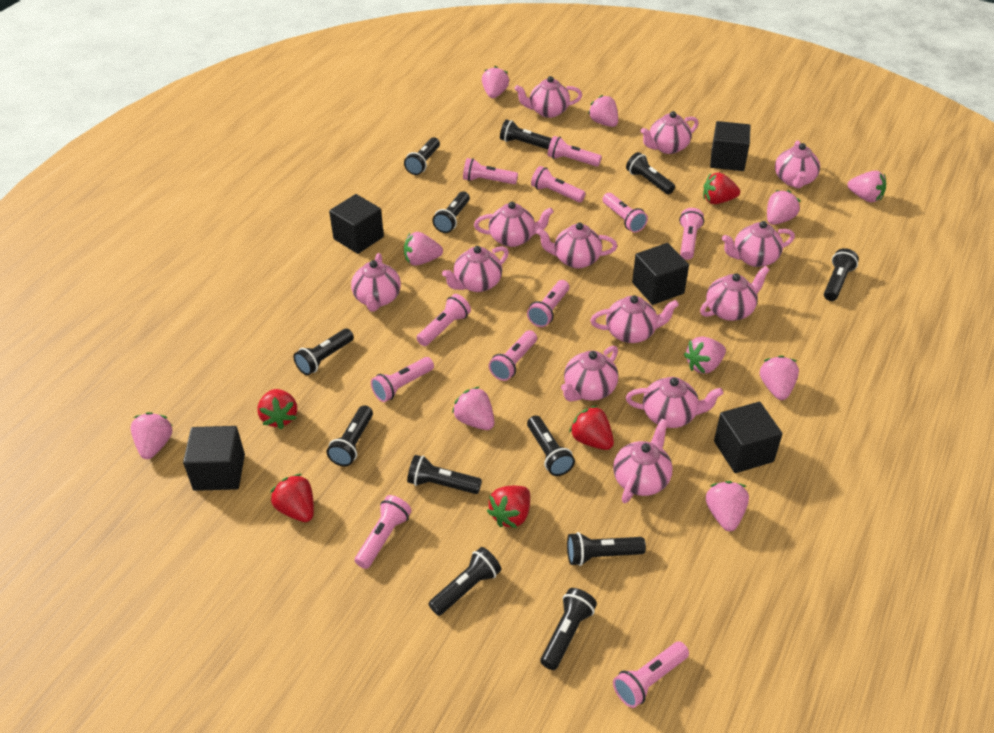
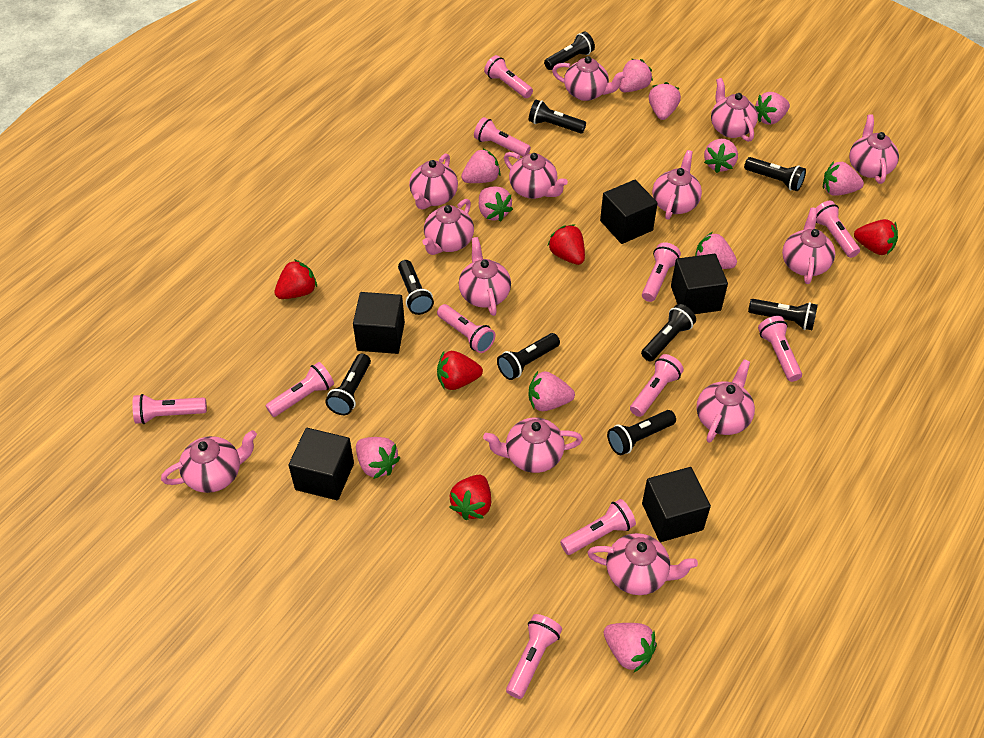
black flashlight: [293,329,354,375] [327,405,373,466] [404,137,440,175] [407,455,482,494] [429,547,501,616] [433,191,470,233] [500,119,552,149] [527,416,575,476] [541,588,597,670] [567,532,646,566] [626,152,675,194] [824,248,859,301] = 12 -> [325,354,371,415] [398,260,434,315] [497,333,560,380] [529,100,586,133] [544,32,595,70] [607,410,676,455] [641,304,696,361] [744,157,806,191] [748,299,818,330] = 9
pink strawberry: [131,412,173,459] [404,232,443,266] [452,387,494,430] [482,66,509,98] [588,95,618,127] [684,336,726,374] [706,481,749,531] [760,355,799,400] [767,190,800,225] [847,171,886,202] = 10 -> [356,437,400,479] [461,149,501,183] [479,186,513,222] [528,371,575,411] [603,623,657,672] [619,59,653,92] [649,82,681,120] [695,232,737,269] [704,139,738,173] [755,92,790,125] [823,161,864,196] = 11

